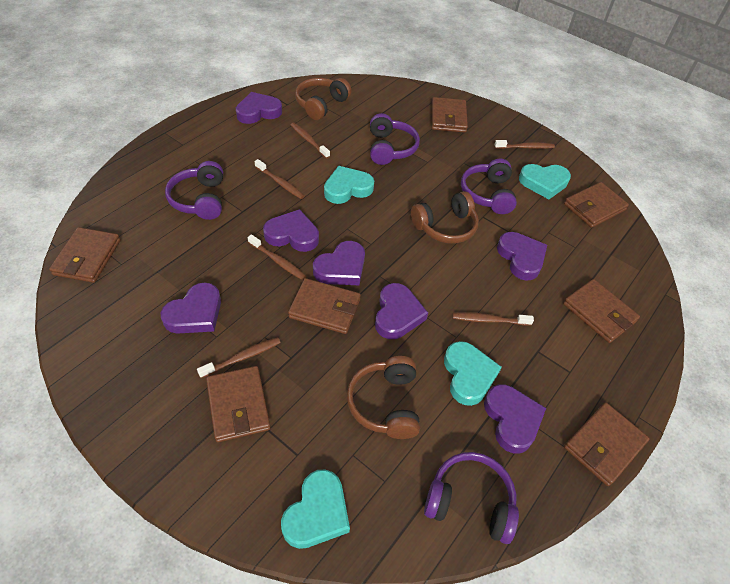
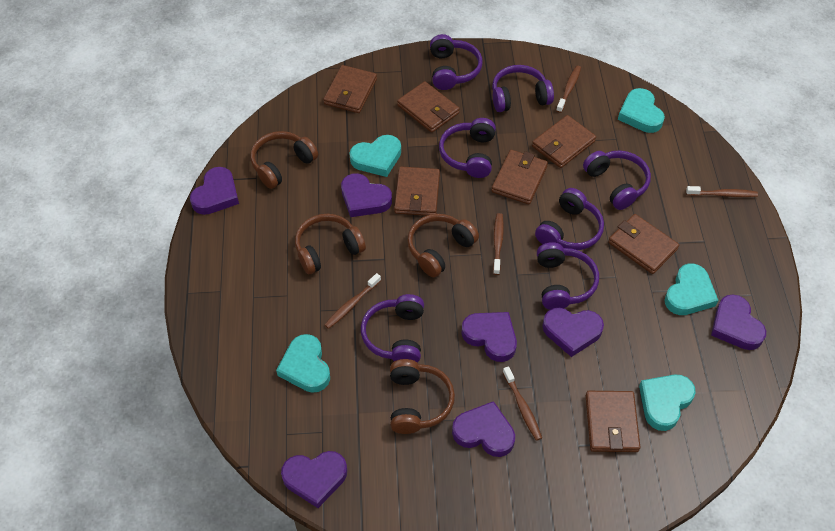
brown headphones: [295,78,352,120] [347,356,420,439] [411,191,479,244] = 3 -> [250,131,318,189] [295,214,366,274] [390,359,455,434] [407,214,479,277] = 4
brown toothbrush: [197,337,281,378] [248,234,307,280] [255,159,304,199] [291,123,330,159] [453,312,534,326] [494,140,555,149] = 6 -> [325,273,381,329] [493,213,504,275] [503,366,542,441] [556,66,581,113] [686,186,758,197] = 5
purple headphones: [165,161,223,220] [370,113,420,165] [424,452,519,544] [461,159,517,214] = 4 -> [361,294,424,363] [430,34,483,90] [439,118,496,178] [492,65,554,112] [535,188,604,250] [537,242,599,310] [583,150,651,210] = 7
turquoise heart: [281,470,350,549] [324,166,374,204] [444,341,502,406] [519,164,571,199] = 4 -> [276,334,330,393] [349,135,401,177] [618,88,665,133] [639,375,696,431] [664,263,718,315] = 5

